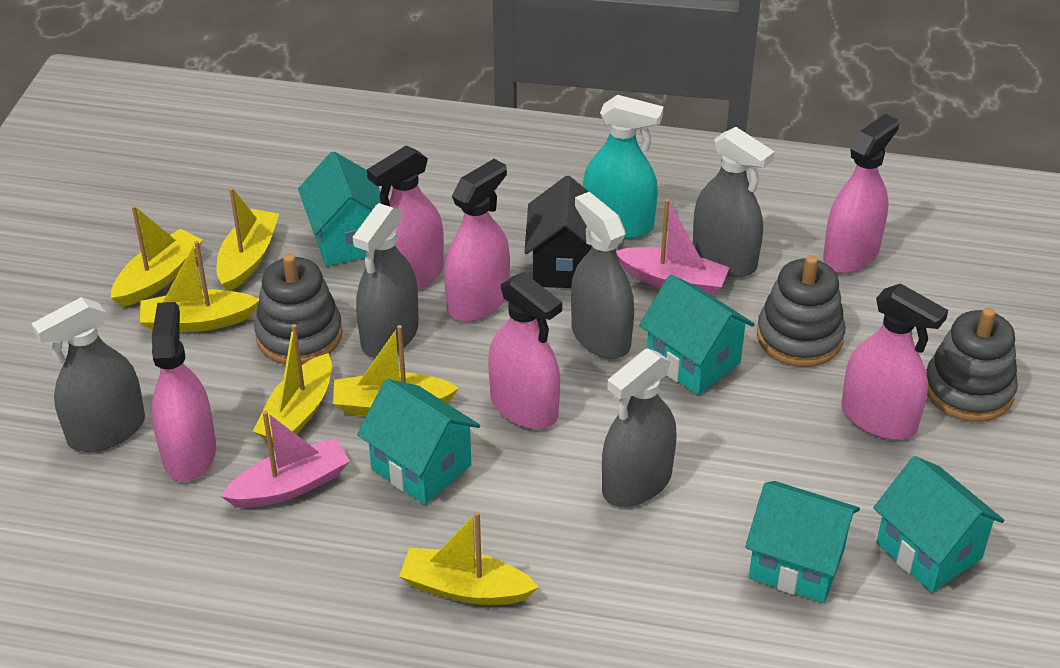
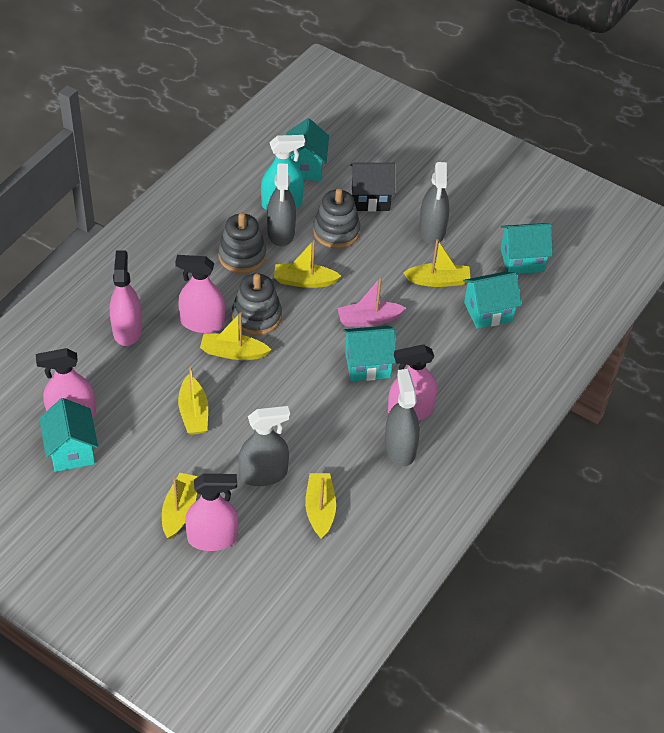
grey spray bottle: [31,297,145,452] [353,203,419,358] [571,192,634,359] [602,348,677,507] [693,127,775,277] = 5 -> [238,406,290,486] [267,164,296,246] [385,369,420,466] [419,162,450,244] = 4
pink boat: [221,411,350,508] [616,199,730,295] = 2 -> [337,278,406,327] = 1
pink spray bottle: [152,302,216,482] [367,145,444,290] [444,159,510,322] [488,272,562,429] [823,114,899,273] [841,283,948,440] = 6 -> [36,348,96,418] [110,251,142,346] [175,255,225,333] [185,474,239,551] [388,345,437,421] = 5

